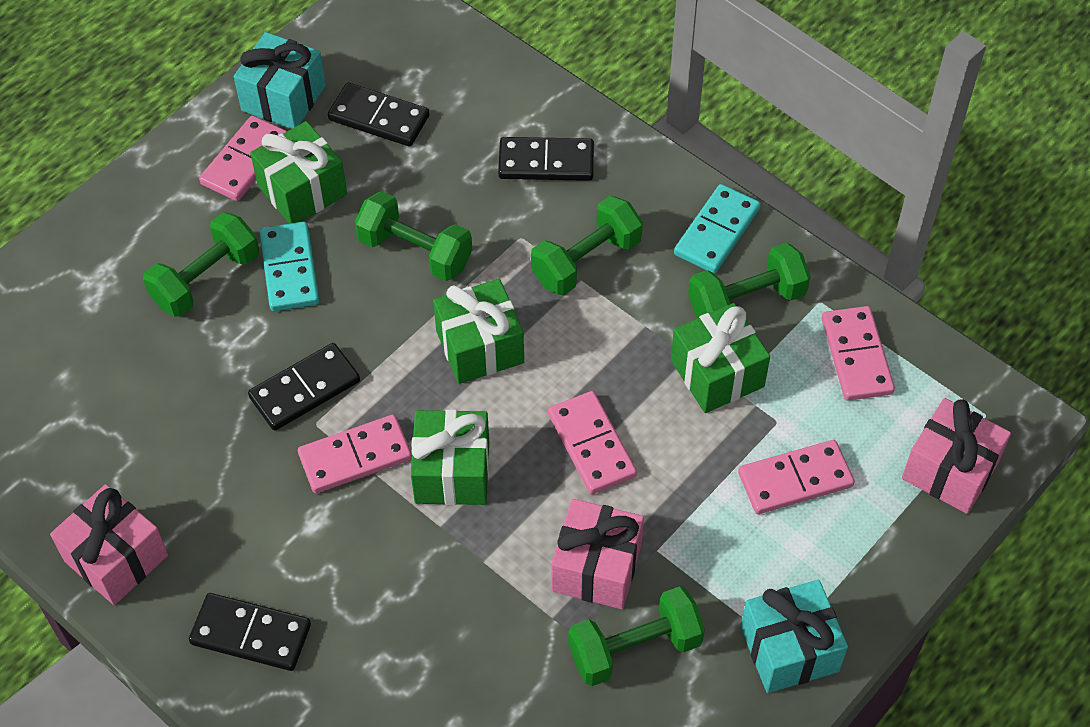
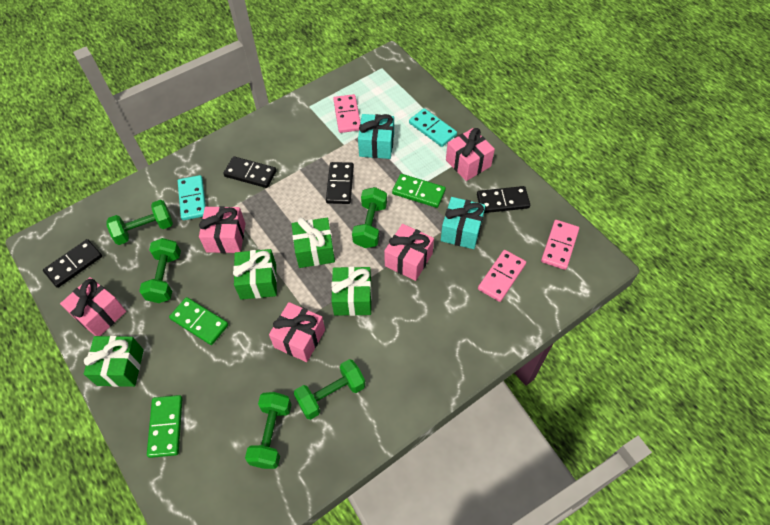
green domino: none = 0 -> [147,395,183,458] [169,297,228,345] [392,174,446,208] = 3
pink domino: [199,115,287,201] [298,415,412,493] [548,391,637,494] [738,440,855,514] [822,306,895,401] = 5 -> [333,94,361,133] [478,250,526,302] [541,220,579,270] = 3
pink gift: [50,484,168,605] [551,499,644,609] [902,398,1011,514] = 3 -> [60,277,126,336] [199,206,246,253] [269,302,325,362] [384,224,434,281] [446,128,495,181] = 5

